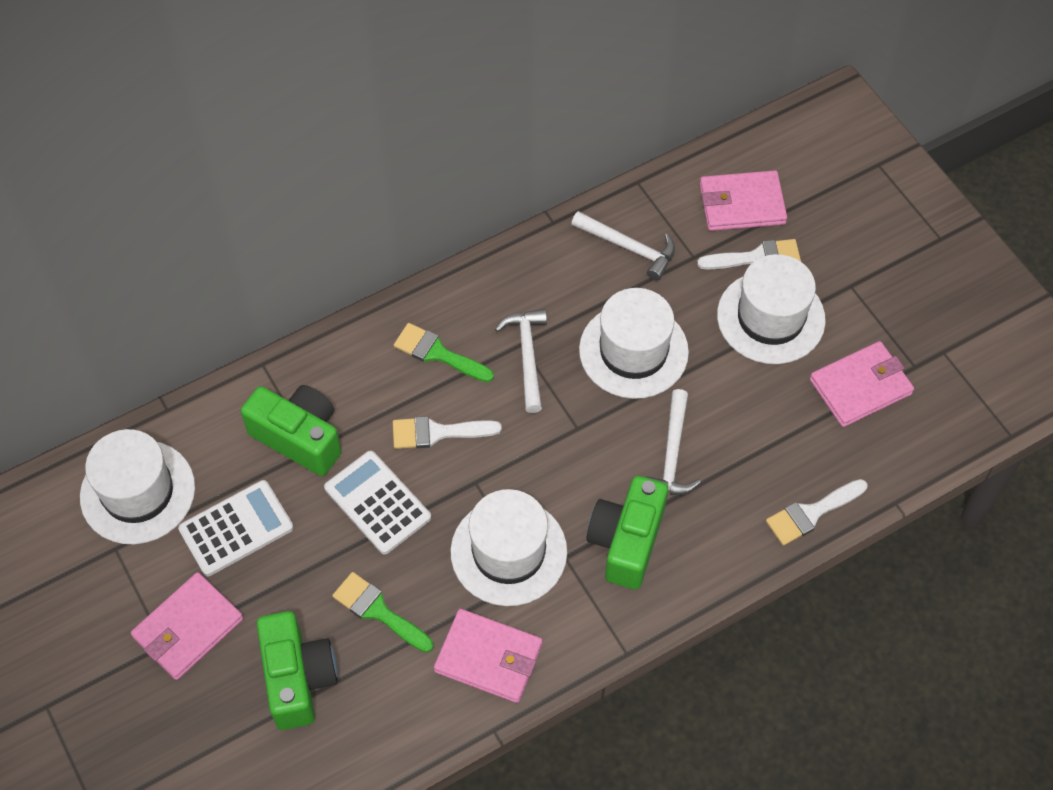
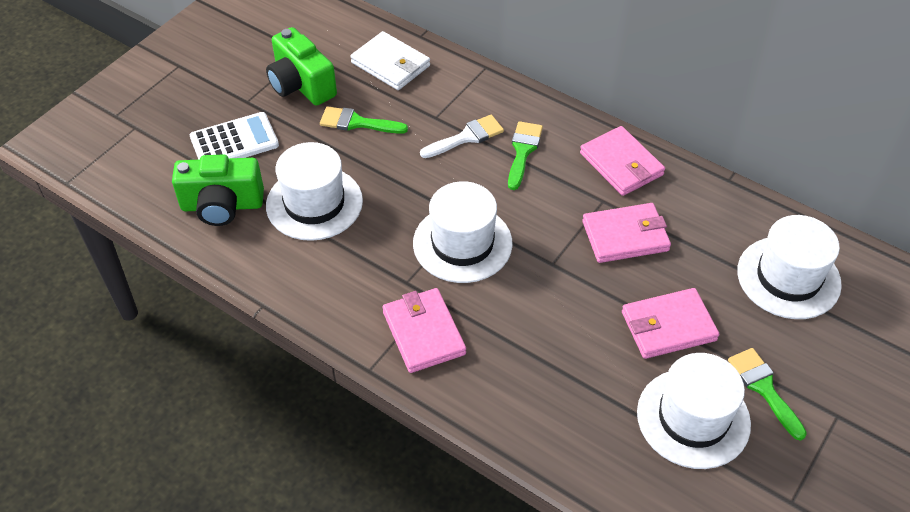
green brush: [332,572,433,653] [394,323,494,382] = 2 -> [320,106,408,134] [508,121,543,190] [728,348,807,441] = 3
green camera: [241,385,341,476] [257,611,338,730] [586,476,668,590] = 3 -> [172,154,264,226] [266,27,337,106] = 2
white brush: [393,416,502,449] [697,239,801,270] [766,479,868,546] = 3 -> [420,115,504,158] = 1
white calculator: [178,480,293,576] [324,451,431,555] = 2 -> [190,112,279,160] = 1
white hammer: [495,309,547,413] [571,211,675,281] [646,389,701,495] = 3 -> none = 0
white wallet: none = 0 -> [350,31,430,90] = 1

